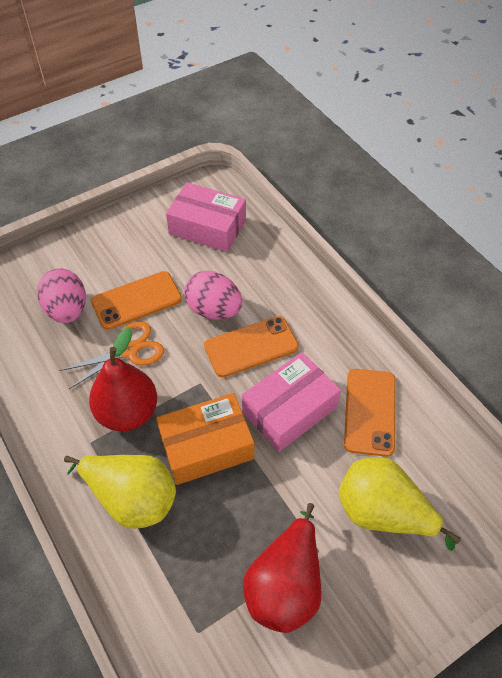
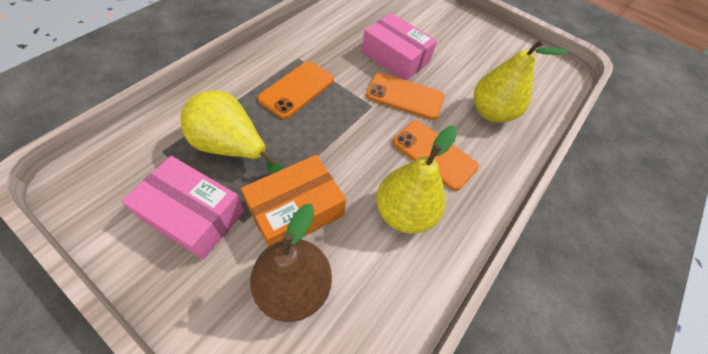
brown pear: none = 0 -> [250,204,332,322] = 1
orange scissors: [59,321,164,389] = 1 -> none = 0
pink egg: [37,268,86,323] [184,271,242,320] = 2 -> none = 0
red pear: [89,327,157,431] [243,503,321,633] = 2 -> none = 0
yellow pear: [64,455,176,529] [339,457,461,551] = 2 -> [181,90,282,174] [376,126,458,234] [474,39,568,123] = 3

